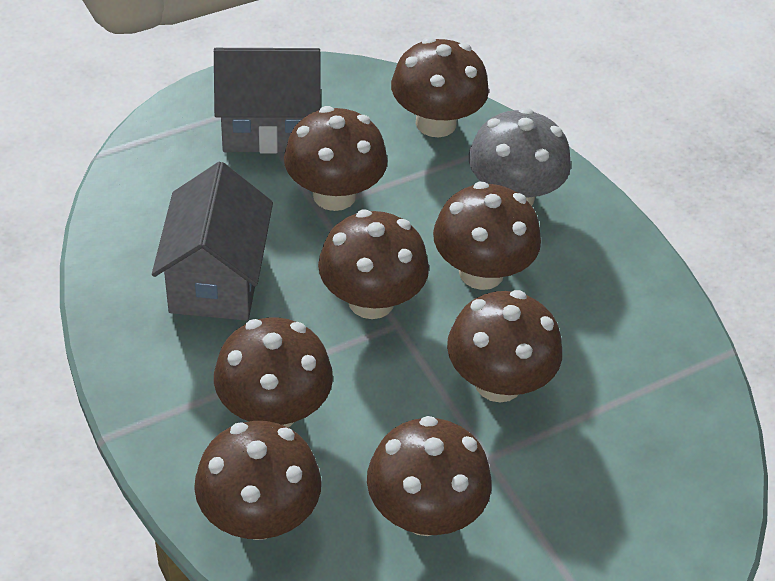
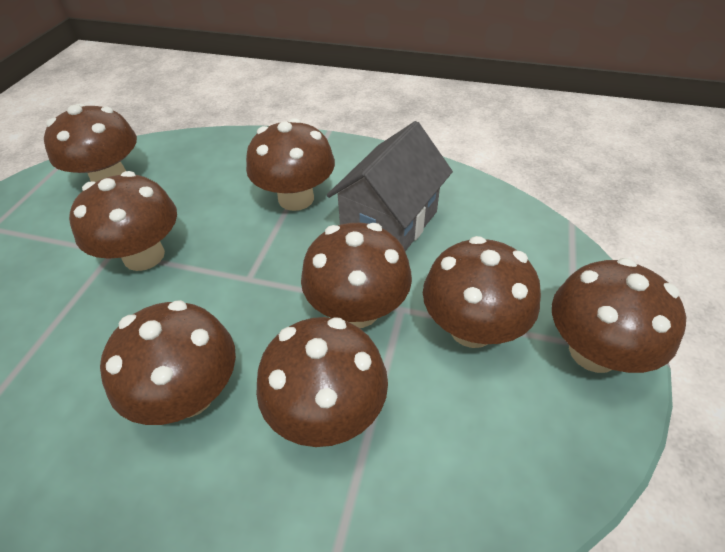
grey house: [152,162,273,321] [214,48,321,153] = 2 -> [327,121,453,251] = 1
grey mushroom: [469,108,571,206] = 1 -> none = 0

